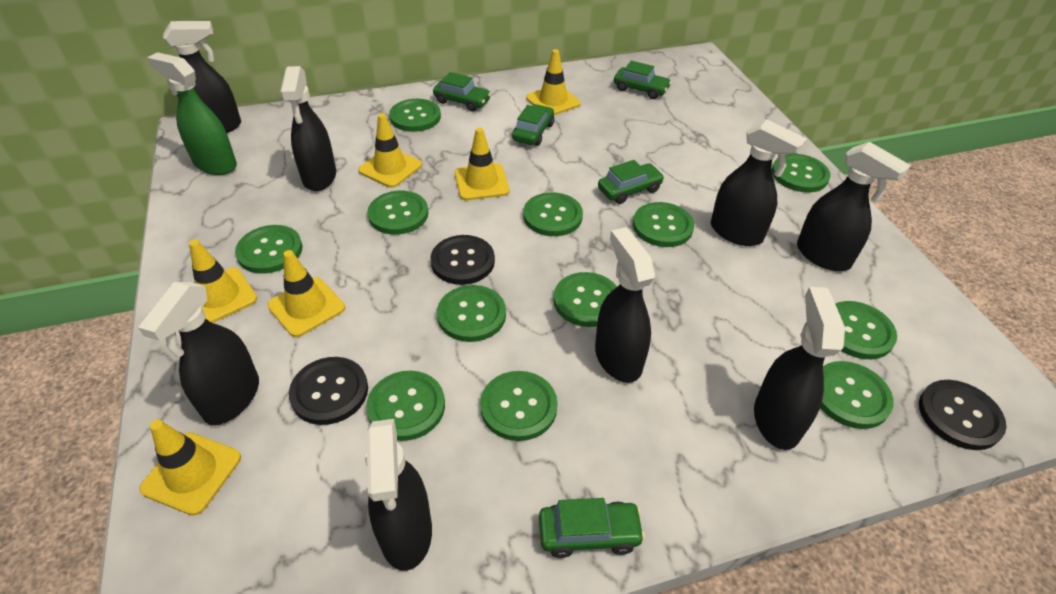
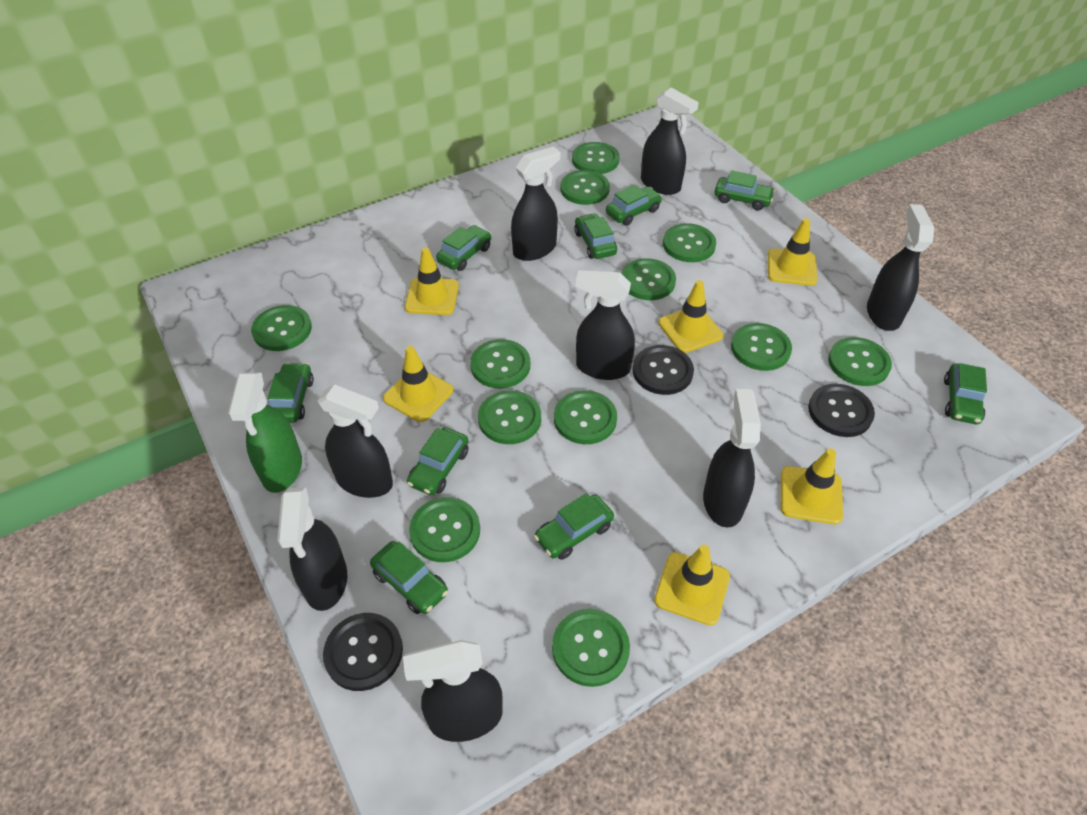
green car: [433,72,491,112] [512,104,554,146] [539,498,645,558] [598,160,664,204] [614,61,671,99] = 5 -> [268,362,314,422] [370,541,448,614] [407,427,469,495] [436,225,491,271] [534,493,614,560] [574,213,617,259] [606,185,662,226] [715,171,775,211] [944,363,987,424] = 9

